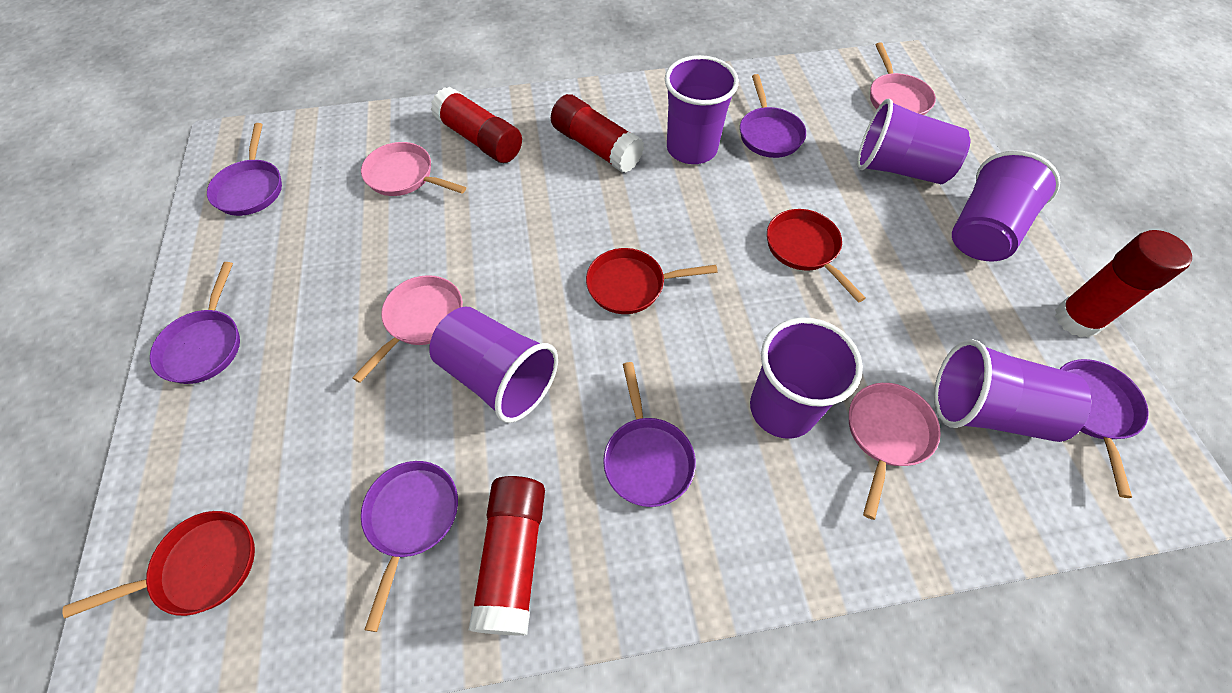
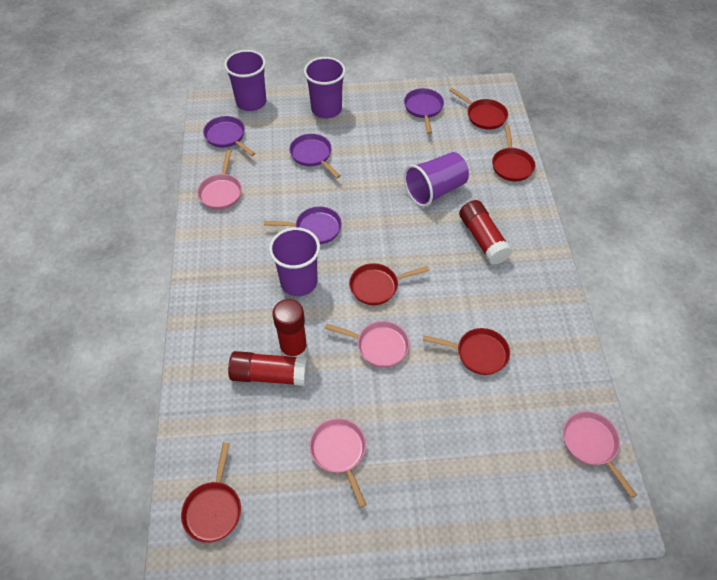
purple cup: [429,307,558,423] [665,55,739,164] [750,317,863,439] [857,99,970,184] [934,339,1091,442] [952,150,1060,261] = 6 -> [224,50,267,111] [269,227,320,296] [304,57,346,118] [404,152,469,207] = 4
purple pan: [150,262,240,384] [207,123,282,216] [361,461,458,632] [603,362,696,507] [740,74,806,158] [1060,359,1149,498] = 6 -> [203,116,255,156] [264,206,342,244] [289,134,341,178] [404,88,444,134] = 4
red glue stick: [431,87,522,163] [469,476,545,636] [551,94,644,173] [1055,230,1192,338] = 4 -> [228,351,308,386] [273,299,308,357] [459,200,513,265] = 3
red pan: [62,511,255,618] [586,248,718,314] [767,209,866,302] = 3 -> [181,442,241,543] [349,263,429,305] [423,328,510,375] [449,88,508,130] [492,125,535,181] = 5

